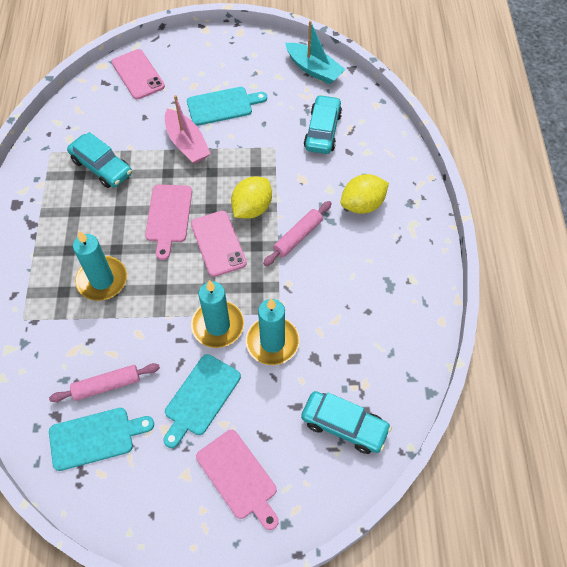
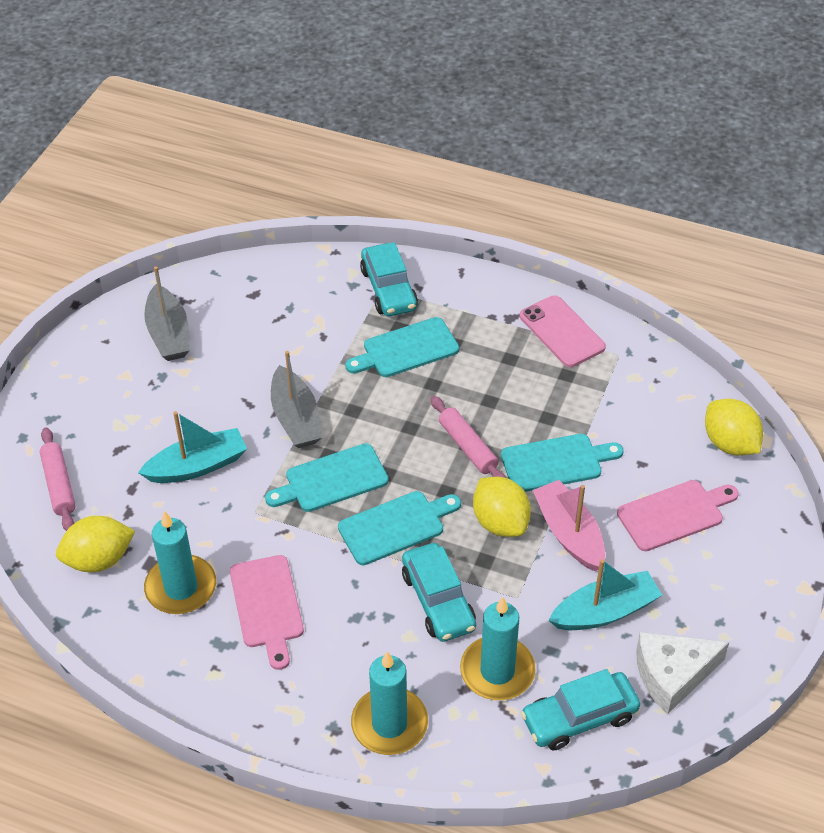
grey boat: none = 0 -> [144,266,190,361] [271,351,323,448] = 2
pink phone: [112,49,165,100] [191,211,247,277] = 2 -> [520,295,606,367] = 1
turquoise boat: [285,20,346,84] = 1 -> [138,411,247,483] [549,559,662,630] = 2
turquoise cutting board: [49,408,154,471] [163,354,241,448] [187,87,267,126] = 3 -> [265,443,389,512] [338,491,461,565] [345,317,459,377] [501,434,624,492] = 4
white cheese: none = 0 -> [636,632,729,714] = 1
yellow lemon: [231,177,272,219] [341,174,389,214] = 2 -> [56,516,135,572] [473,477,531,537] [705,399,763,456] = 3

